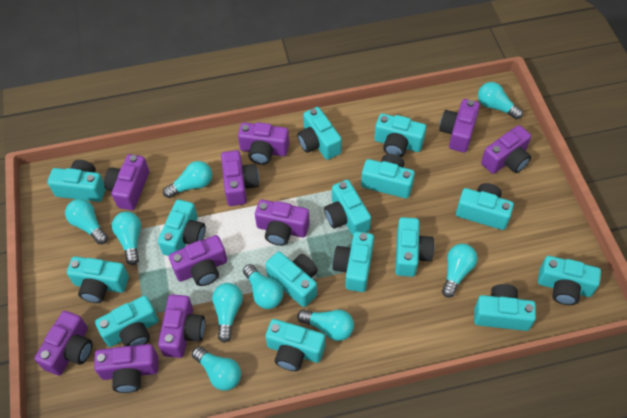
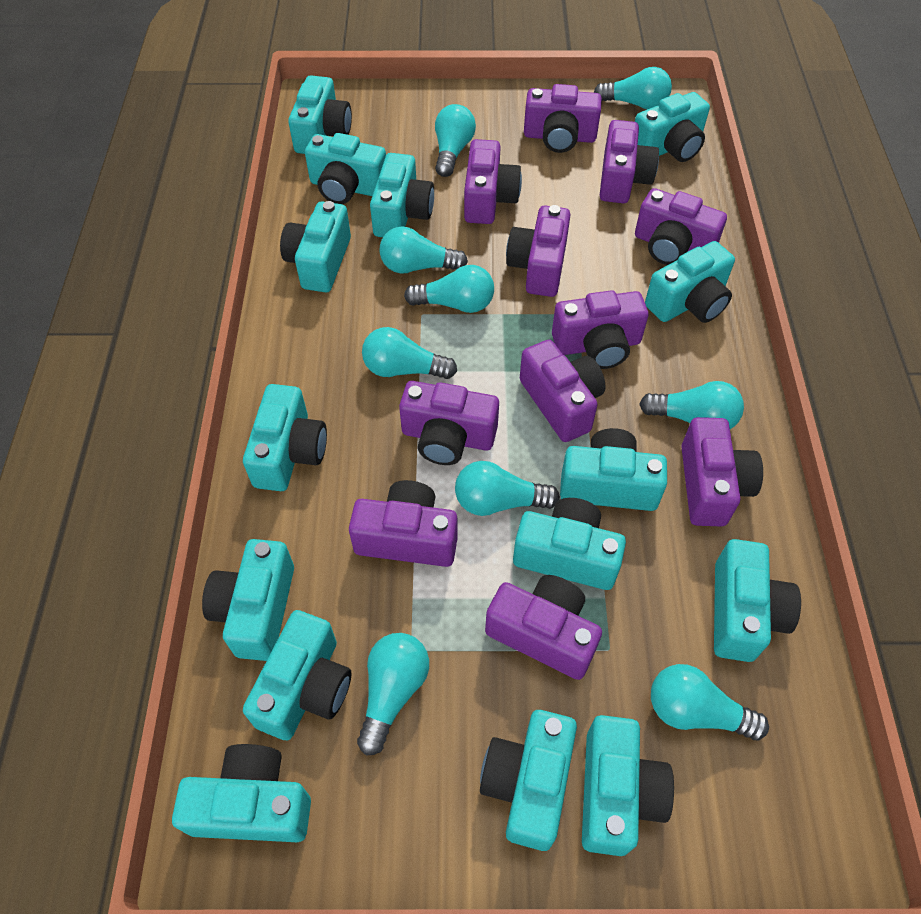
purple camera: [34,311,93,376] [94,344,158,393] [104,154,149,210] [158,294,205,358] [169,235,227,286] [221,150,259,206] [238,122,289,165] [255,199,310,246] [439,99,480,153] [481,125,531,174] = 10 -> [349,480,458,567] [399,381,499,465] [464,139,522,224] [485,575,602,680] [506,205,570,297] [520,340,606,442] [524,84,602,153] [552,290,648,369] [600,120,659,203] [635,188,727,265] [681,417,763,527] = 11

